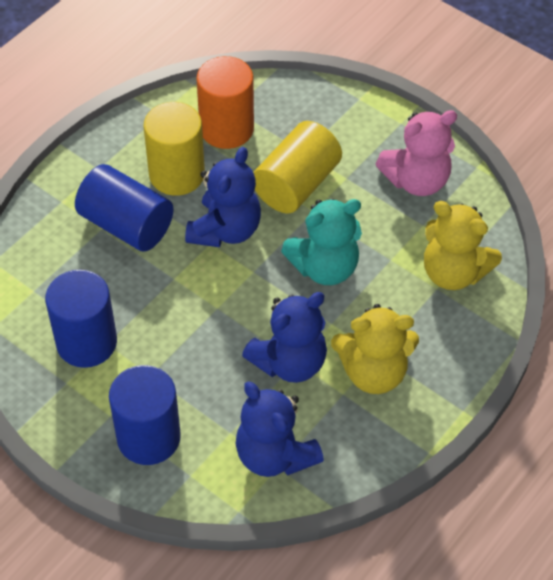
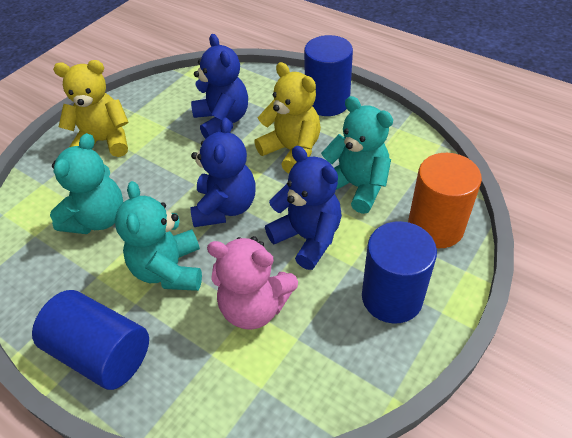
turquoise teddy bear: [281,199,362,285] = 1 -> [50,133,124,234] [115,181,202,291] [321,96,393,214] = 3
yellow cylinder: [143,102,205,196] [253,121,342,213] = 2 -> none = 0

